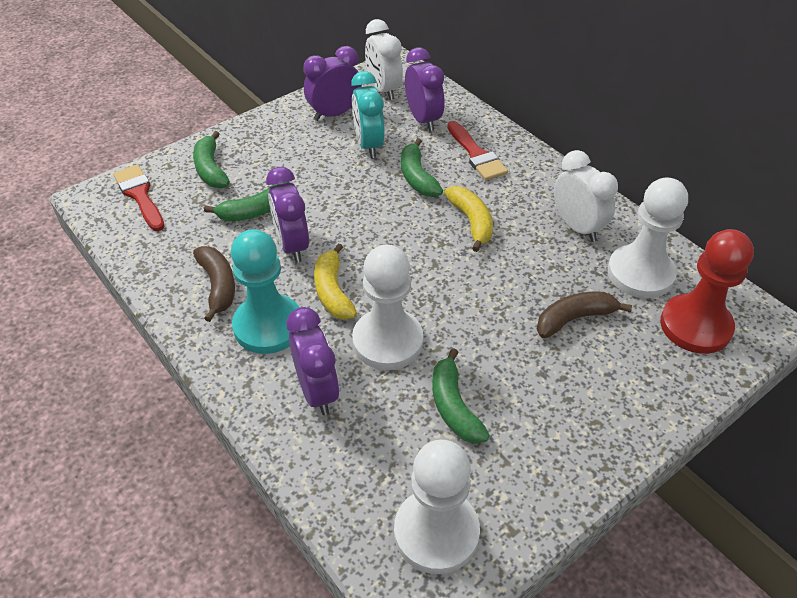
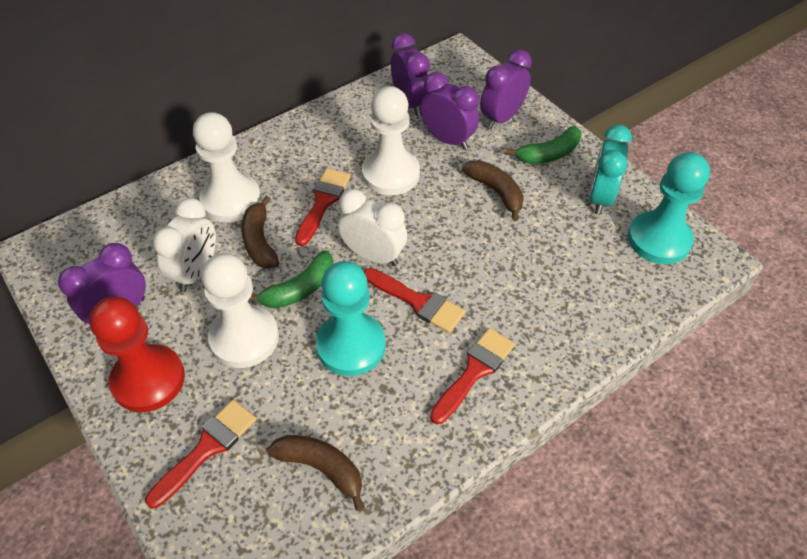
brown banana: [193,246,235,322] [536,292,632,338] = 2 -> [241,196,279,269] [267,435,364,511] [462,160,524,221] = 3
green banana: [193,131,230,188] [204,182,289,222] [401,138,443,197] [432,348,490,444] = 4 -> [248,250,333,308] [506,126,581,164] = 2
red brush: [113,165,164,231] [447,121,508,181] = 2 -> [145,400,256,508] [295,168,351,246] [364,268,465,333] [430,328,515,424] = 4
turquoise pawn: [231,229,300,354] = 1 -> [316,261,386,376] [628,152,710,264] = 2
yellow banana: [314,243,357,320] [444,186,493,252] = 2 -> none = 0

